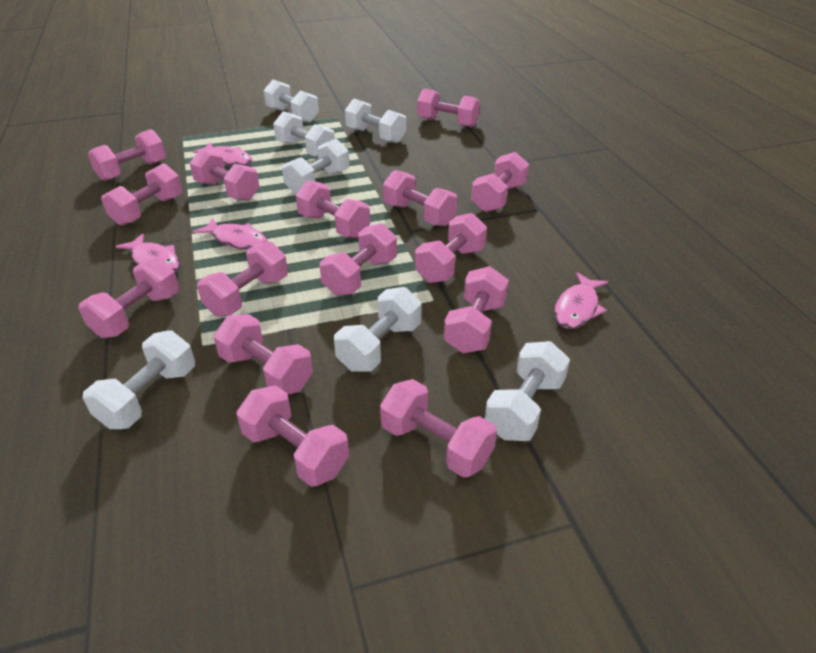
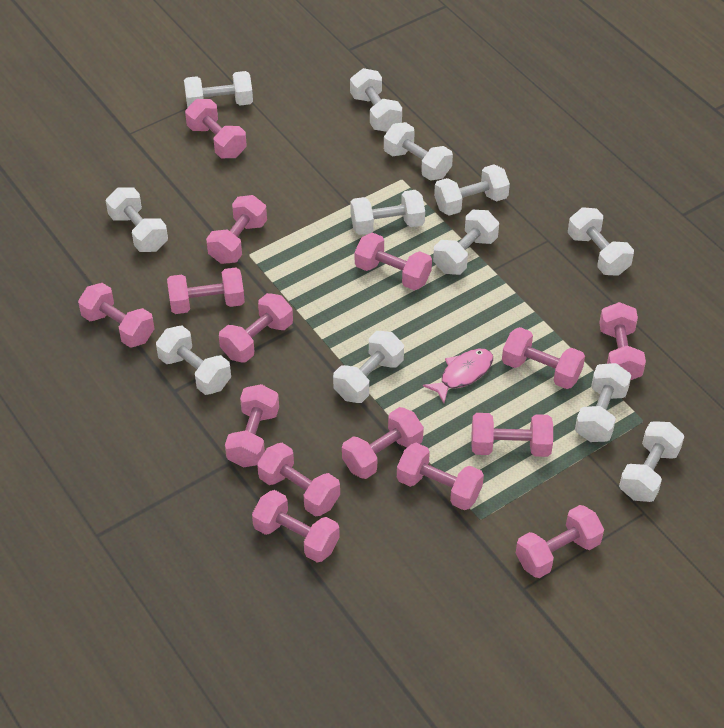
pink fish: [115,234,180,272] [192,142,252,166] [193,218,267,250] [554,272,608,329] = 4 -> [423,349,493,403] = 1
white dumbbell: [83,330,195,429] [263,80,319,123] [273,111,335,157] [282,139,349,194] [334,287,421,372] [345,99,406,143] [485,341,570,441] = 7 -> [106,187,168,252] [156,326,231,395] [184,71,253,108] [333,331,404,403] [350,68,402,132] [350,190,425,235] [384,122,453,181] [433,210,499,275] [434,164,510,216] [568,207,634,276] [575,363,631,442] [619,421,684,502] = 12

